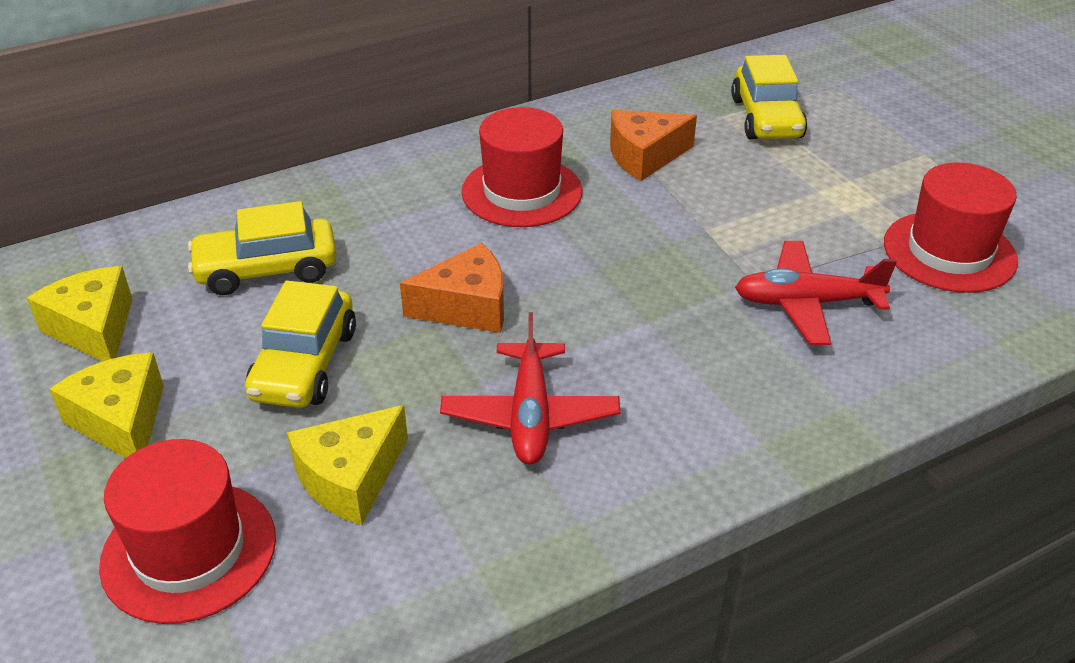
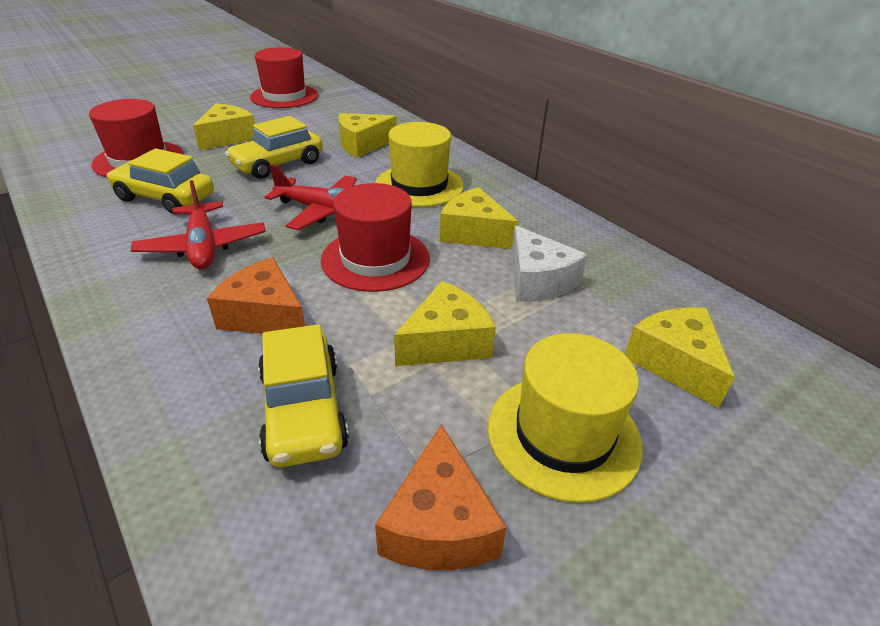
white cheese: none = 0 -> [511,226,588,302] = 1
yellow cheese: [27,266,132,362] [49,352,164,458] [287,405,408,525] = 3 -> [193,104,255,150] [338,113,397,158] [394,281,496,366] [440,187,519,249] [625,307,735,408] = 5
yellow hat: none = 0 -> [375,122,464,207] [488,333,643,503] = 2

